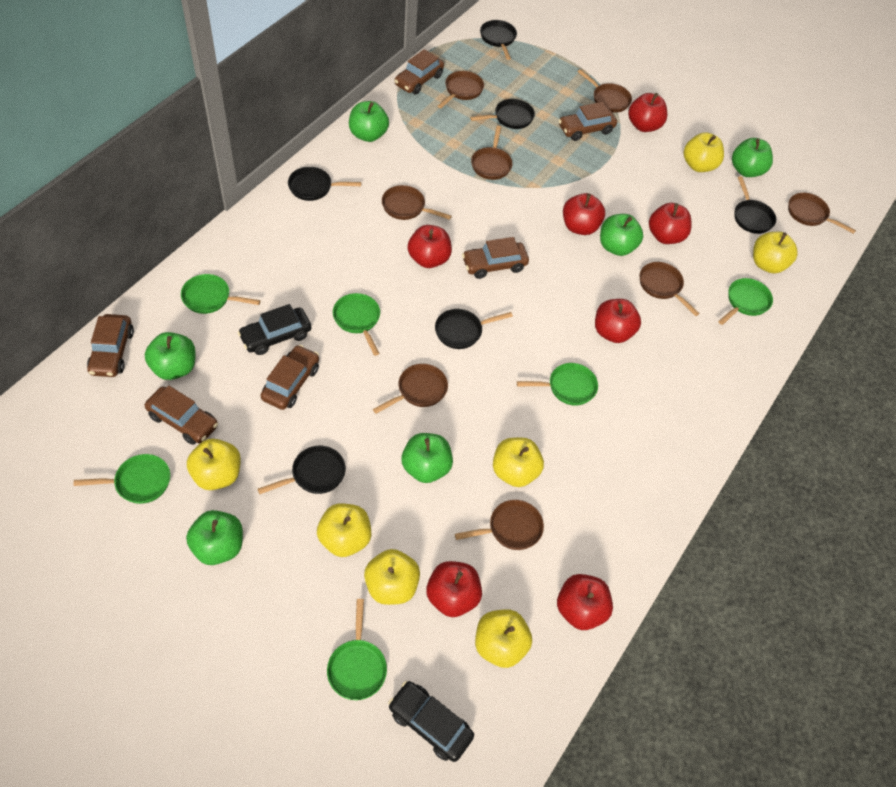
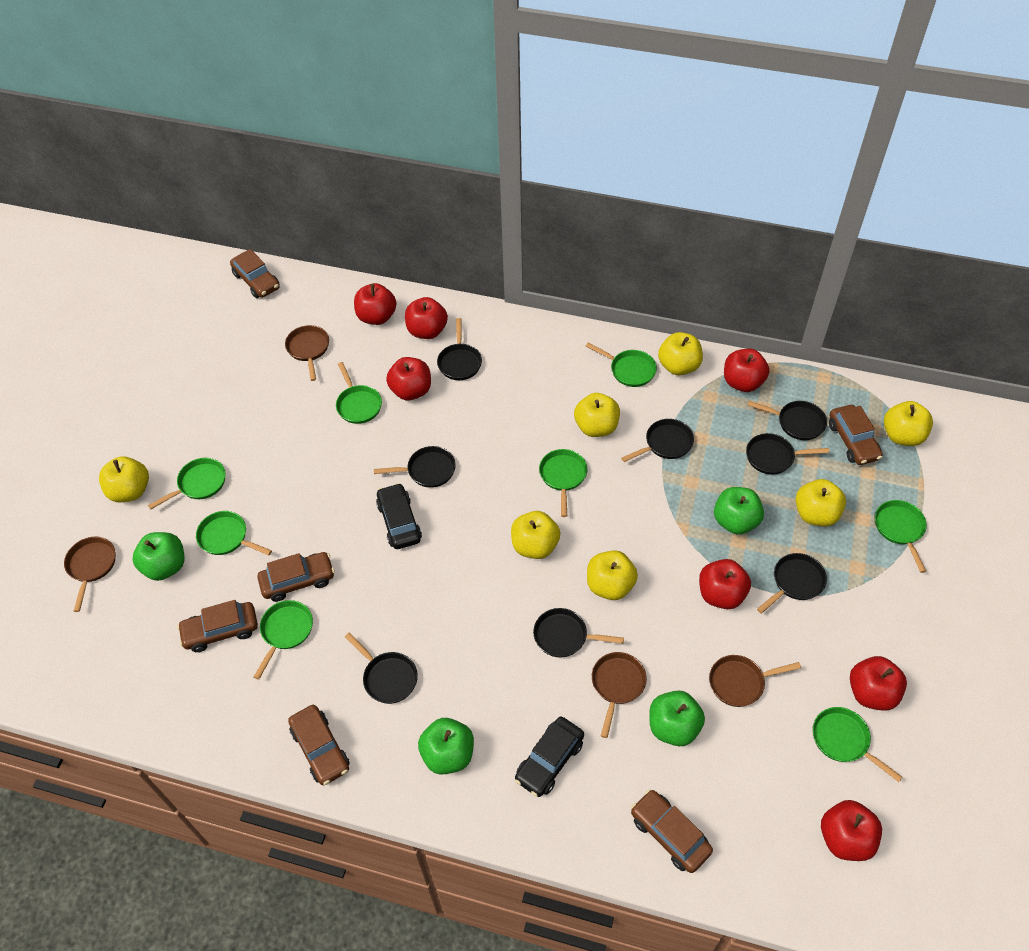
black pan: [258,446,346,494] [288,167,361,201] [435,309,513,349] [470,99,535,129] [480,20,517,60] [734,176,776,234] = 6 -> [345,633,418,704] [374,446,456,488] [437,318,482,380] [533,608,624,658] [621,419,694,462] [746,433,829,475] [748,401,827,440] [757,553,827,614] = 8
brown pan: [373,364,448,414] [382,185,452,220] [438,71,484,108] [455,500,544,550] [471,126,513,180] [577,69,632,113] [640,262,700,316] [788,193,856,234] = 8 -> [64,537,116,612] [285,325,329,381] [592,652,647,738] [709,655,801,707] = 4
green apple: [145,332,196,380] [186,510,243,565] [349,101,389,142] [401,433,453,483] [600,214,643,256] [732,138,773,177] = 6 -> [132,532,184,581] [418,718,474,775] [649,690,705,746] [714,487,764,534] = 4
green pan: [74,454,170,504] [181,274,260,314] [327,599,387,700] [333,293,380,356] [517,363,598,406] [718,278,773,325] = 6 -> [148,458,226,509] [196,511,272,555] [254,600,313,680] [336,362,382,424] [539,449,588,517] [586,343,657,387] [813,707,903,782] [875,500,927,573] = 8

